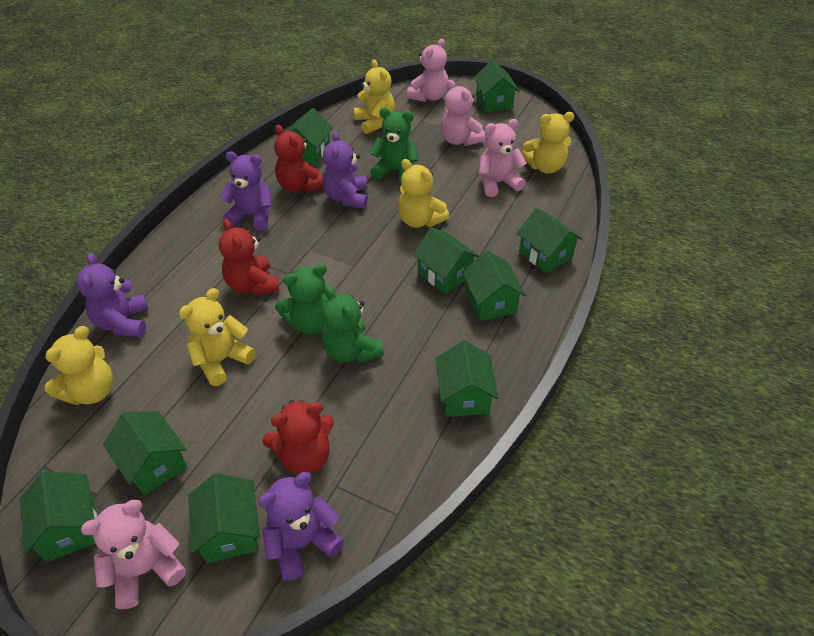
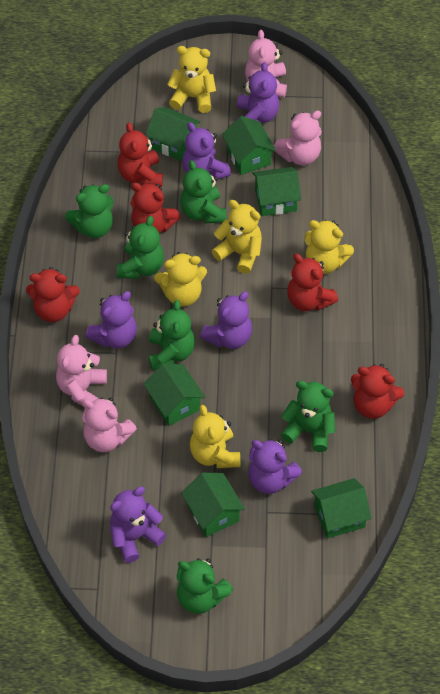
green house: [20,471,97,562] [103,411,187,495] [188,473,260,563] [288,108,333,165] [413,227,480,294] [435,341,499,417] [462,251,526,321] [474,60,519,112] [517,208,582,274] = 9 -> [144,363,205,426] [146,107,200,161] [181,473,245,537] [222,116,276,175] [252,167,301,216] [311,478,371,539] = 6
green teddy bear: [275,264,334,334] [321,286,384,364] [369,108,418,182] = 3 -> [65,184,114,238] [117,216,164,279] [149,300,195,370] [176,558,233,614] [180,160,226,223] [281,381,335,452] = 6
purple teddy bear: [77,253,148,337] [220,151,272,231] [258,472,344,581] [323,131,368,209] = 4 -> [85,291,137,348] [110,487,167,563] [182,122,231,179] [200,291,252,349] [237,62,279,123] [249,439,302,494] = 6
red teddy bear: [219,219,279,295] [262,400,334,474] [274,125,323,193] = 3 -> [26,267,80,322] [118,122,163,187] [130,182,181,234] [287,254,338,311] [351,364,404,419] = 5

